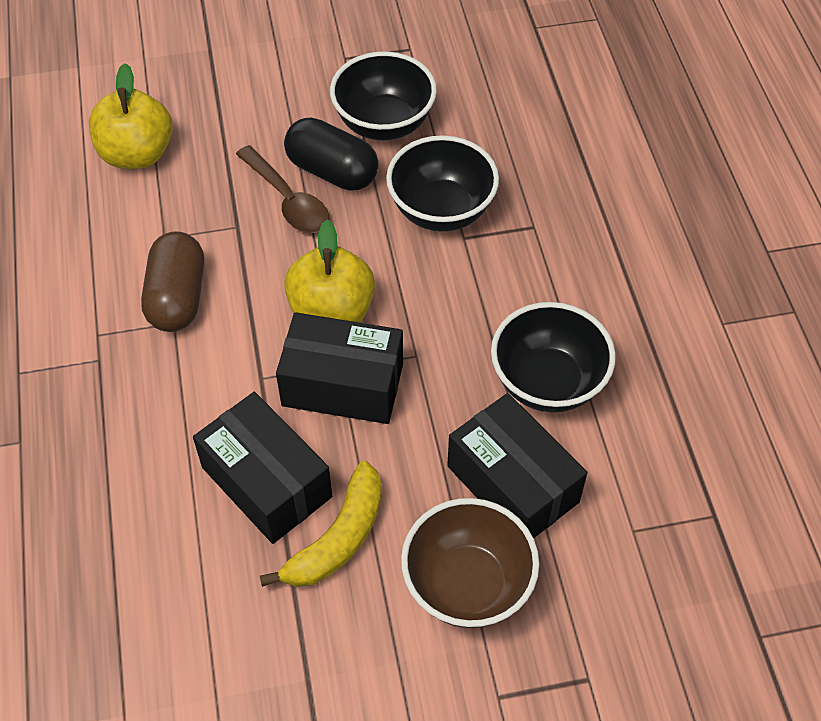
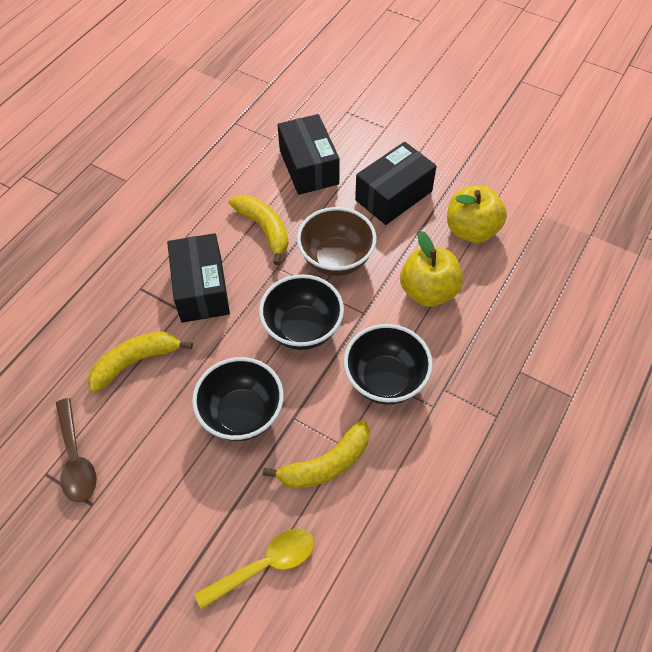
black capsule: [284,118,379,190] = 1 -> none = 0
brown capsule: [141,231,204,332] = 1 -> none = 0
yellow banana: [260,461,382,587] = 1 -> [88,332,193,393] [229,195,289,265] [263,420,370,489] = 3
yellow spoon: none = 0 -> [195,528,314,610] = 1

